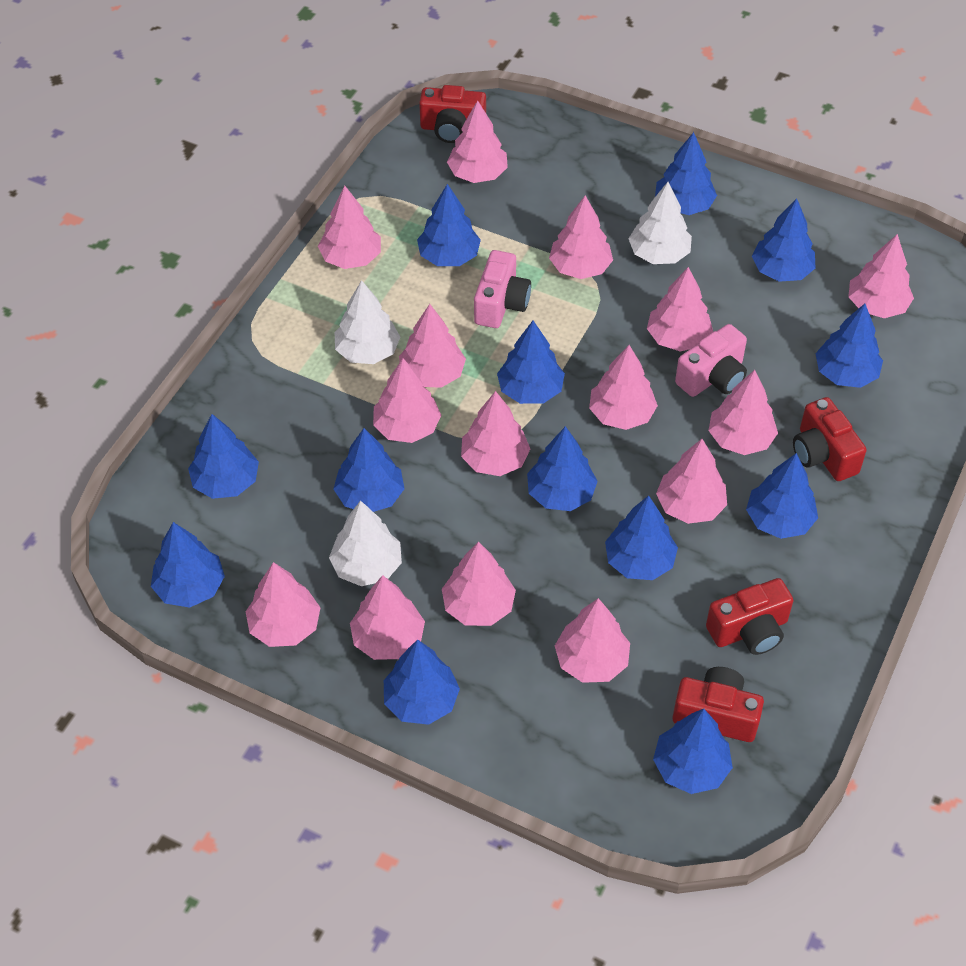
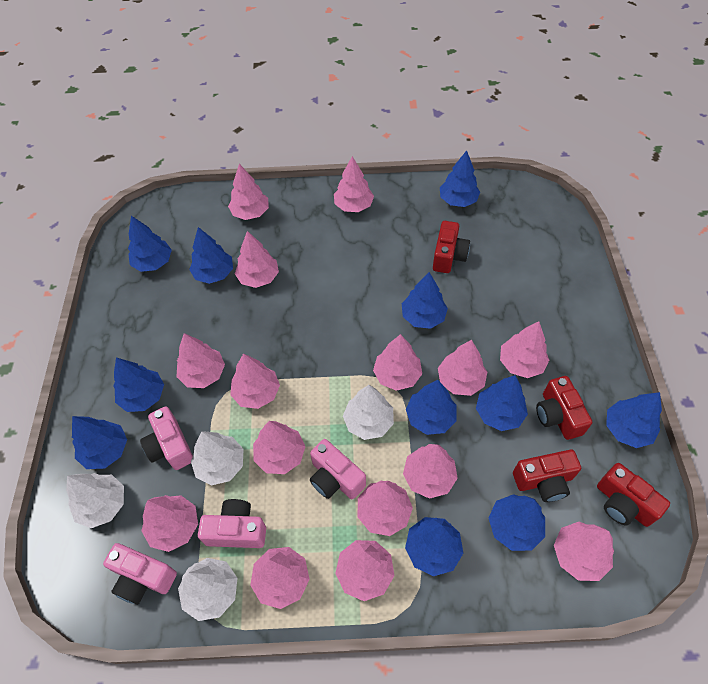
blue tree: [151,522,225,608] [188,414,259,499] [333,428,404,512] [384,639,460,725] [417,184,481,266] [497,320,565,404] [527,426,598,511] [605,495,678,580] [653,709,733,794] [655,132,717,215] [746,453,818,539] [752,199,816,282] [815,304,883,388] = 13 -> [72,416,127,469] [113,357,164,412] [128,216,172,272] [189,227,233,284] [402,272,448,329] [405,517,463,576] [406,380,456,435] [440,150,480,207] [476,375,528,431] [489,494,545,551] [606,392,662,448] = 11
pink camera: [474,250,531,328] [675,324,747,397] = 2 -> [103,543,177,605] [140,406,193,470] [198,499,266,548] [310,439,366,499] = 4
white tree: [329,500,402,586] [335,280,400,364] [628,182,692,264] = 3 -> [66,473,124,528] [178,558,237,621] [191,432,243,486] [343,385,394,440] = 4

